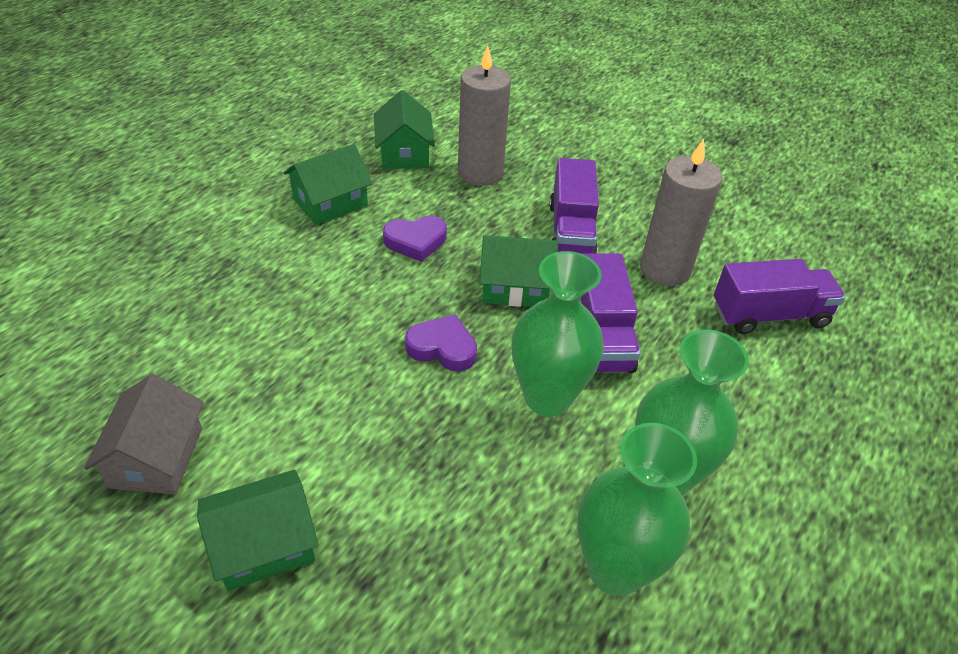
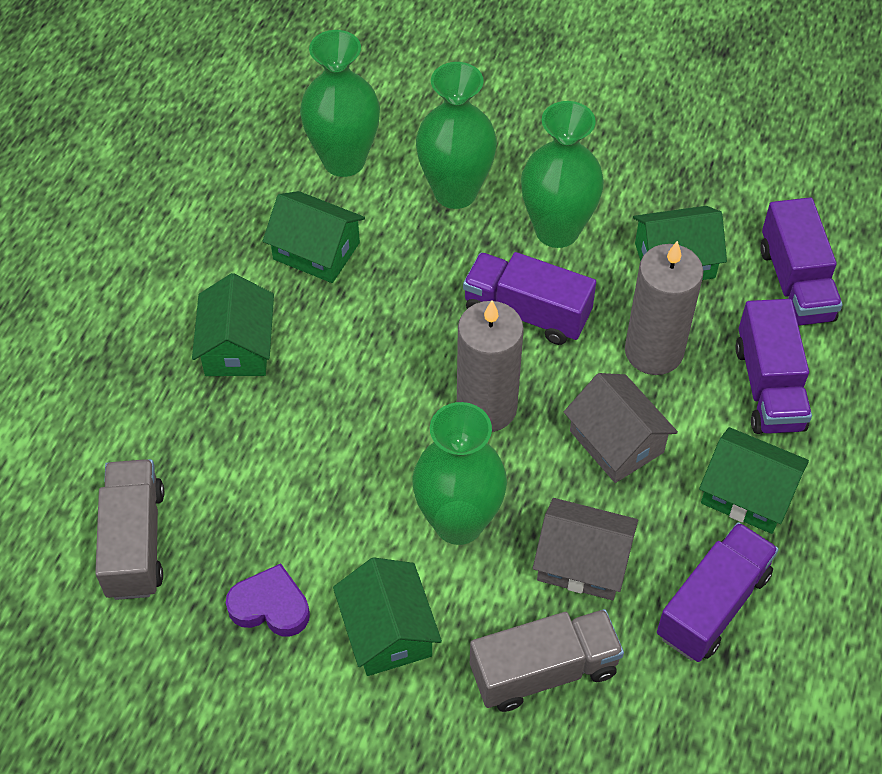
green house: [197,470,319,591] [284,144,372,225] [374,90,435,169] [480,235,558,307] = 4 -> [192,273,274,376] [263,191,365,283] [333,557,442,676] [633,206,727,280] [699,427,809,534] = 5
green vase: [511,251,604,416] [577,423,697,596] [635,329,749,496] = 3 -> [300,30,380,177] [412,402,507,545] [416,62,497,209] [521,101,604,248] = 4
grey house: [84,374,204,495] = 1 -> [533,498,638,600] [564,373,678,483] = 2
grey truck: none = 0 -> [95,459,164,600] [470,609,624,712] = 2
purple heart: [383,216,447,262] [405,314,477,372] = 2 -> [226,564,310,636] = 1
purple truck: [549,158,599,254] [580,253,640,373] [714,259,845,334] = 3 -> [463,252,596,345] [657,522,779,662] [735,299,812,434] [760,197,842,325] = 4

